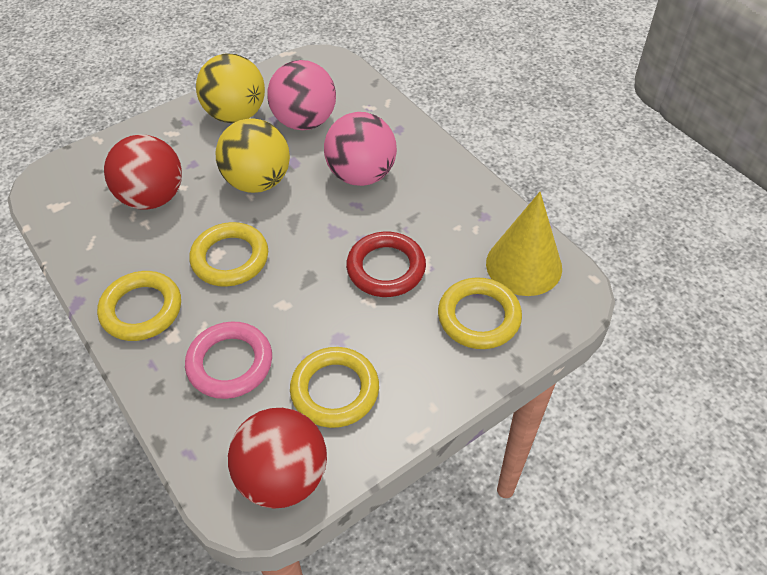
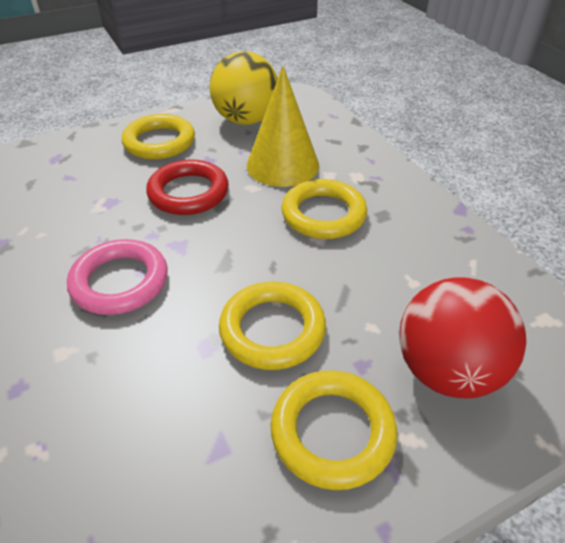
pink ball: [267,60,336,130] [324,112,397,186] = 2 -> none = 0
red ball: [104,134,182,210] [228,408,327,508] = 2 -> [399,278,527,399] = 1
yellow ball: [196,53,265,123] [216,118,290,193] = 2 -> [210,51,278,125] = 1

